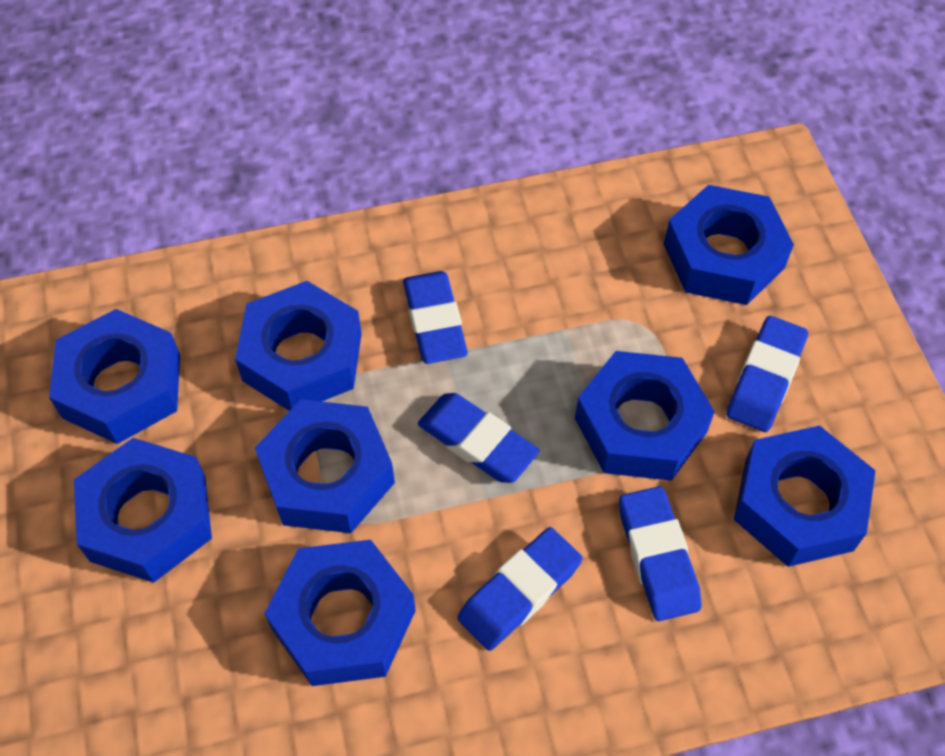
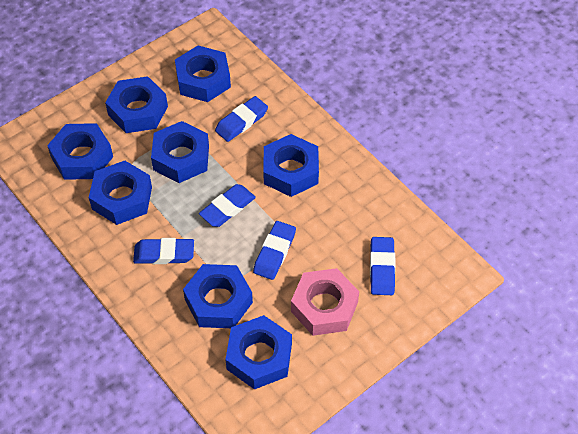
pink nut: none = 0 -> [291,268,359,336] = 1

